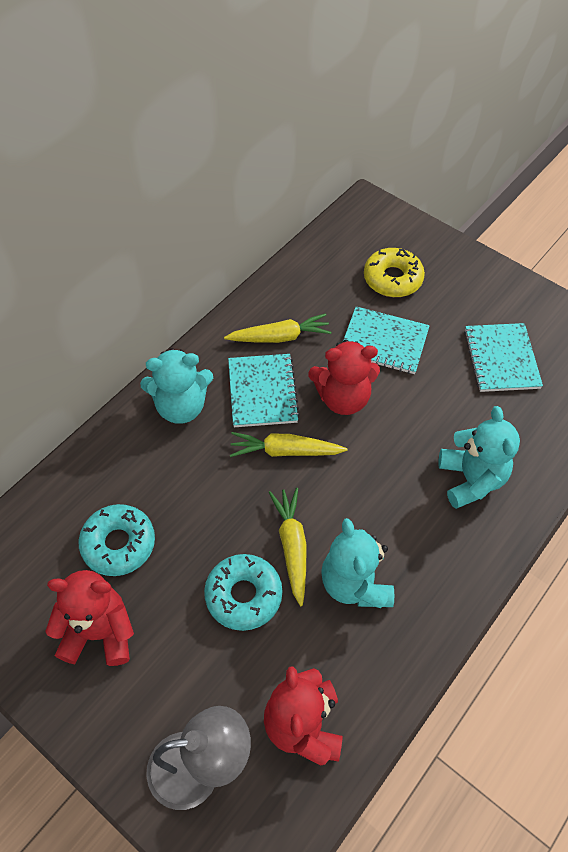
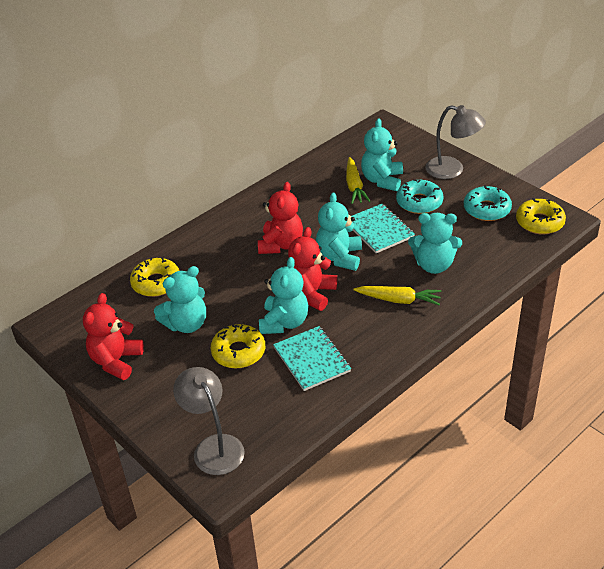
grey lamp: [146,706,251,810] = 1 -> [173,367,245,475] [425,105,486,179] = 2
turquoise notebook: [228,354,300,427] [342,306,430,374] [464,323,543,392] = 3 -> [273,326,351,391] [351,204,415,253] = 2
turquoise teddy bear: [140,348,213,424] [321,518,394,608] [438,406,520,509] = 3 -> [154,266,206,333] [259,257,308,334] [316,193,362,271] [361,118,403,191] [408,213,462,274] = 5
yellow carrot: [224,313,331,343] [230,432,347,457] [268,488,307,606] = 3 -> [346,157,370,204] [353,286,442,306] = 2
yellow donut: [364,248,425,297] = 1 -> [130,257,180,297] [211,324,265,368] [516,198,566,235] = 3

